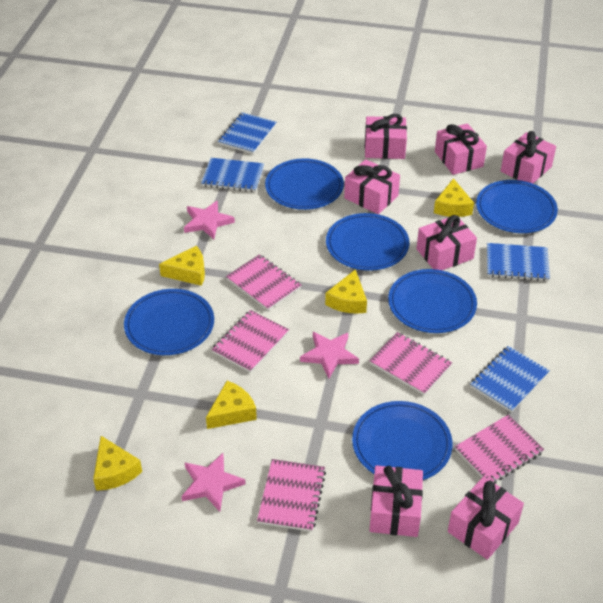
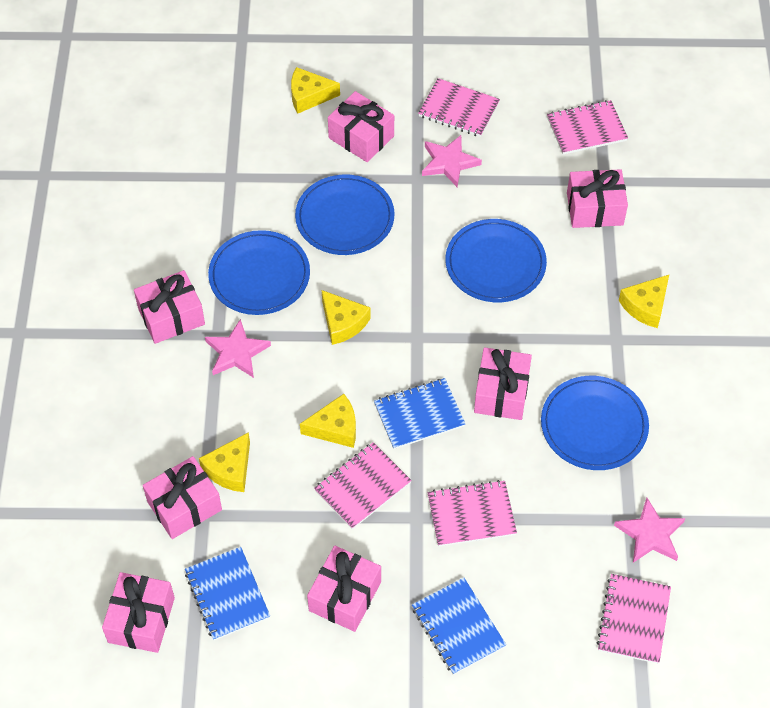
blue notebook: [201,158,264,192] [218,112,277,154] [470,346,550,413] [487,243,550,281] = 4 -> [185,547,270,640] [374,378,465,449] [412,578,506,675] = 3
blue plate: [124,289,214,355] [265,158,344,210] [326,213,409,271] [352,401,453,480] [388,269,477,333] [476,180,558,233] = 6 -> [208,230,310,315] [295,174,394,255] [445,219,547,302] [541,376,649,470] = 4

